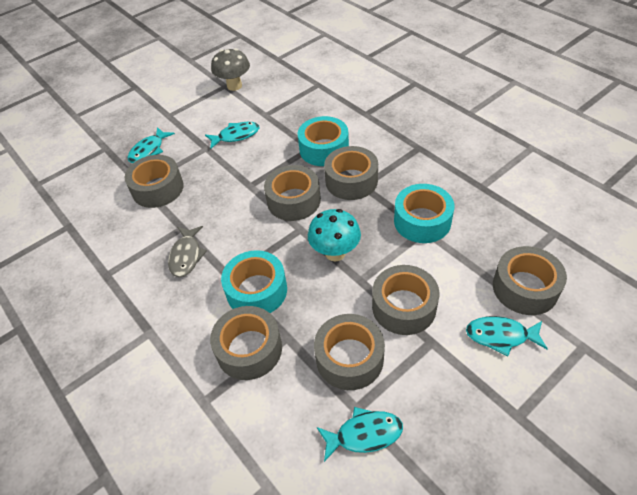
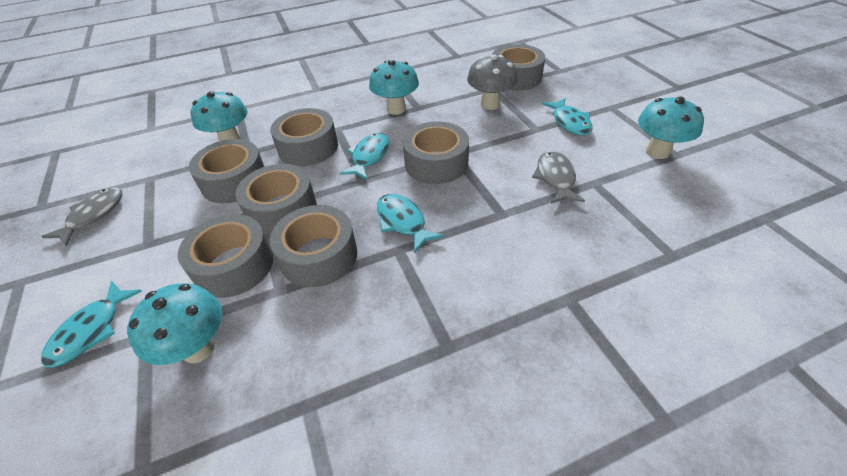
grey fish: [168,226,207,277] = 1 -> [41,188,122,247] [532,151,585,204] = 2
turquoise mushroom: [308,209,361,261] = 1 -> [127,284,222,365] [190,91,248,141] [369,60,419,115] [638,96,704,159] = 4
turquoise tape: [221,250,287,313] [298,116,349,166] [394,184,454,243] = 3 -> none = 0

